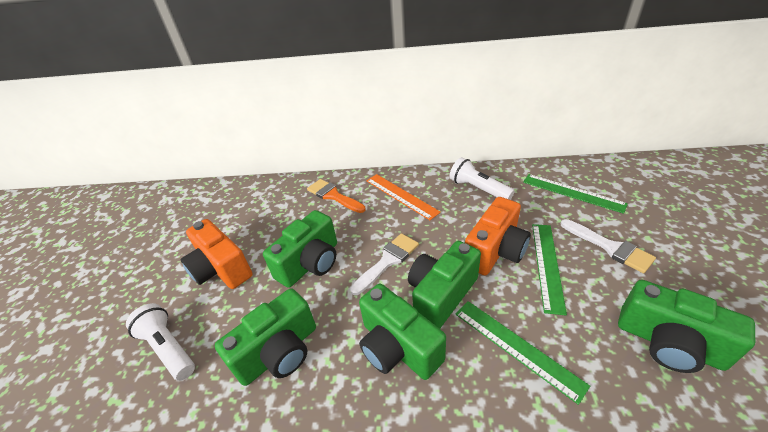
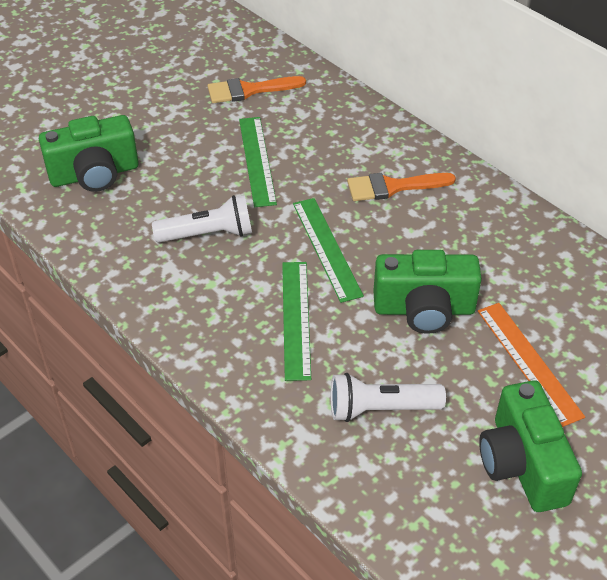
green camera: [215,288,316,386] [263,210,337,288] [359,284,446,380] [408,241,481,329] [618,280,755,373] = 5 -> [39,115,139,192] [373,250,482,334] [479,380,582,512] = 3
orange brush: [307,179,366,213] = 1 -> [208,76,306,103] [347,173,456,201] = 2
orange camera: [180,219,253,289] [465,197,531,275] = 2 -> none = 0
white brush: [350,233,419,295] [560,219,656,273] = 2 -> none = 0

